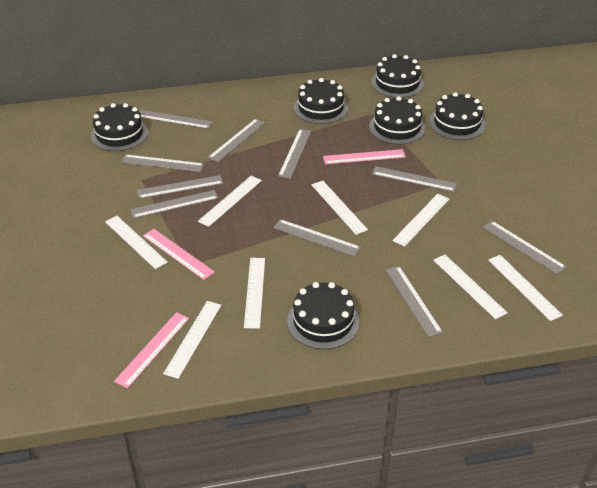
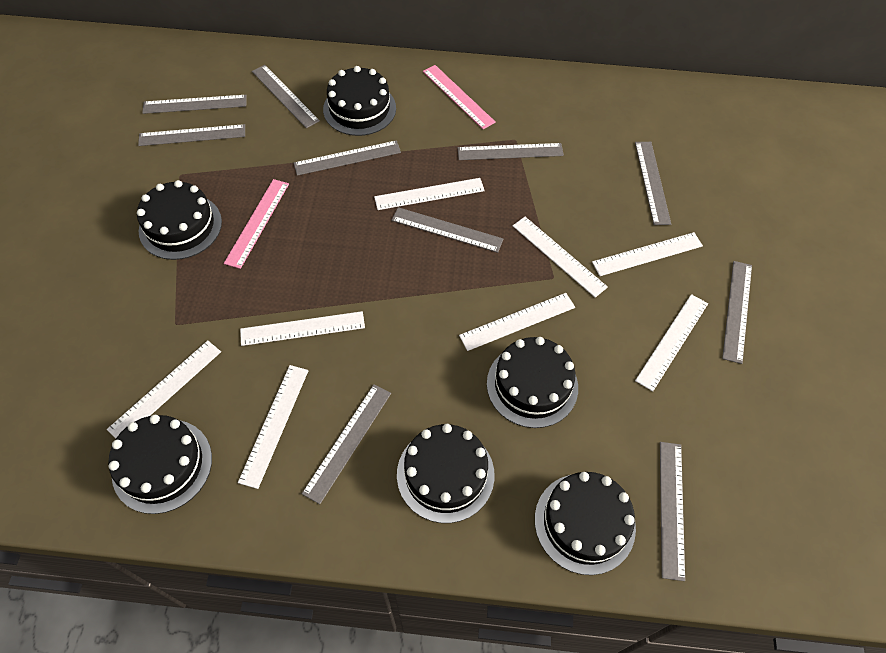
pink ruler: [114,312,189,388] [143,229,215,280] [323,149,406,164] = 3 -> [224,179,289,269] [423,65,496,129] = 2

